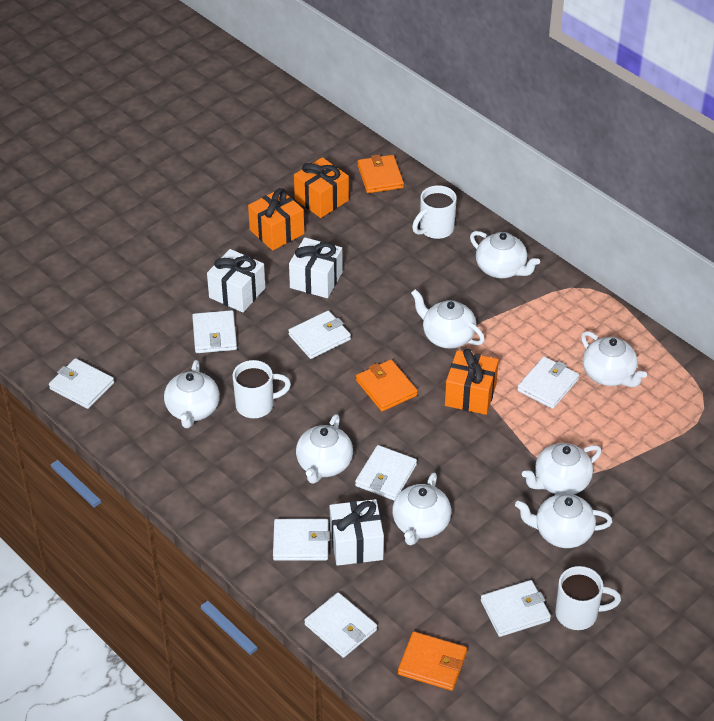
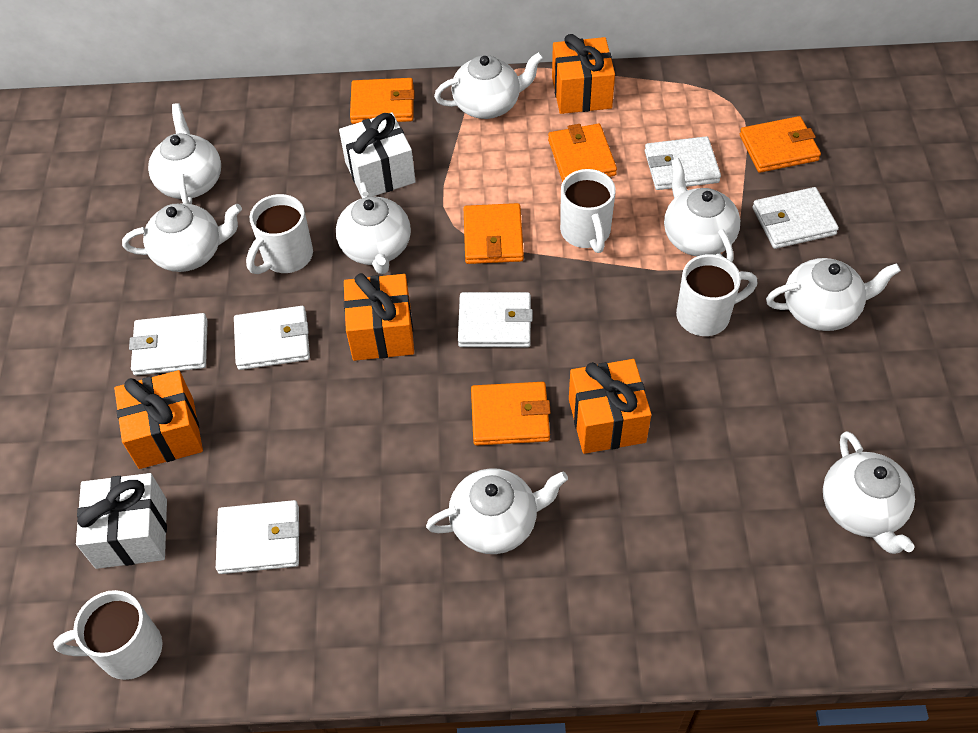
orange gift: [248,188,304,251] [294,157,349,218] [445,349,499,415] = 3 -> [114,370,203,469] [344,273,414,361] [552,34,615,114] [569,359,651,454] = 4
orange wallet: [356,360,417,412] [358,155,404,193] [398,632,467,691] = 3 -> [350,78,414,124] [464,203,524,264] [471,382,551,445] [548,124,617,182] [740,116,821,173] = 5
white gift: [207,249,265,313] [289,237,343,298] [330,499,384,566] = 3 -> [76,473,167,569] [339,112,416,197] = 2
white mug: [233,360,291,418] [412,185,457,239] [555,566,621,630] = 3 -> [54,590,162,680] [246,194,313,274] [560,169,616,253] [676,254,757,336] = 4
white wallet: [49,358,114,409] [192,310,237,353] [273,519,330,561] [288,311,351,359] [304,592,377,658] [355,445,417,501] [481,580,551,637] [517,357,579,409] = 8 -> [129,313,208,375] [216,500,299,574] [234,306,310,370] [458,292,533,347] [645,136,721,190] [752,187,839,249] = 6

